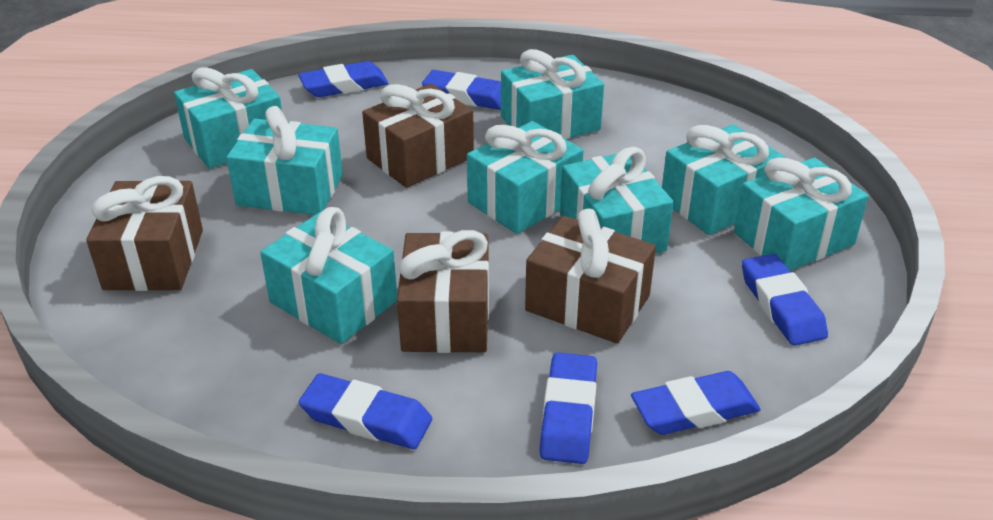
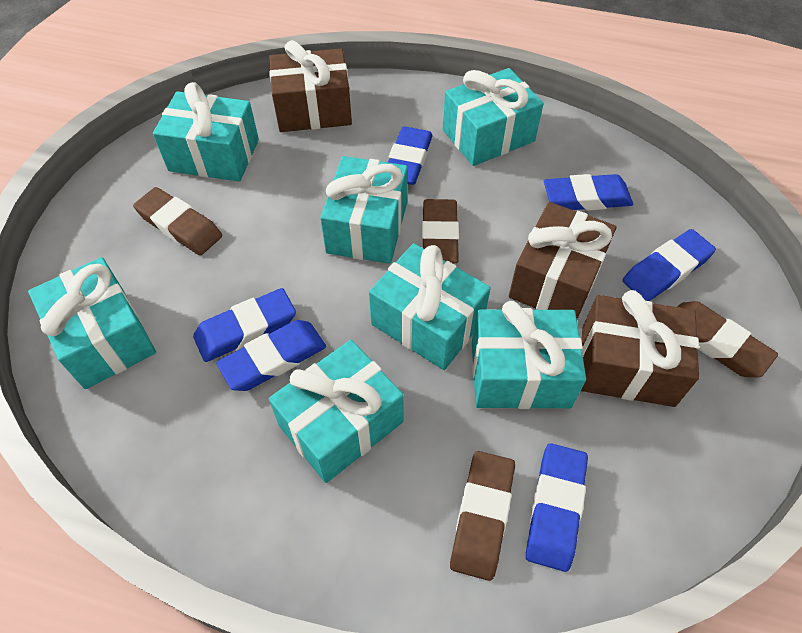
brown eraser: none = 0 -> [133,187,222,255] [422,199,459,264] [450,451,515,581] [678,301,778,377] = 4
brown gift: [86,176,203,291] [362,84,474,188] [397,230,489,353] [525,209,656,344] = 4 -> [269,40,352,132] [509,202,617,319] [581,290,699,407] = 3
turquoise gift: [174,67,282,169] [226,106,343,215] [260,207,397,344] [467,121,584,234] [501,49,604,139] [560,147,674,254] [662,124,785,235] [734,157,869,271] = 8 -> [28,257,156,389] [153,82,259,182] [269,340,404,483] [320,156,408,264] [369,243,491,370] [443,68,544,166] [472,301,586,409] = 7

